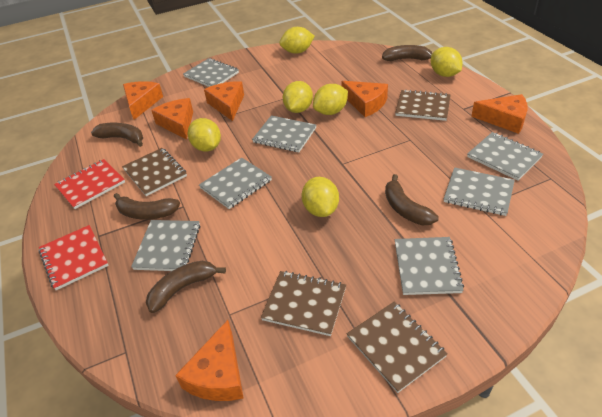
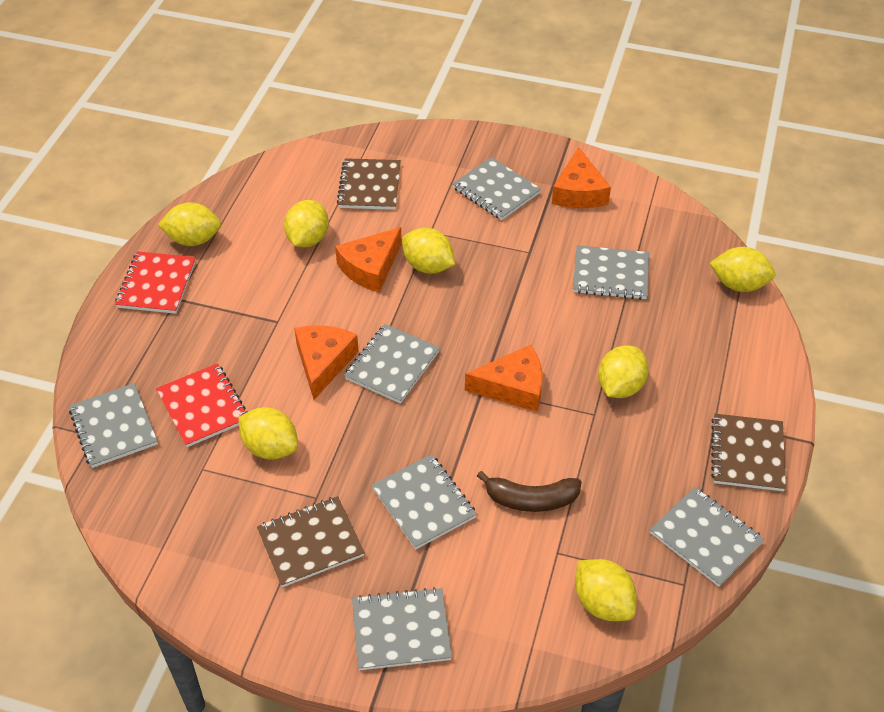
brown banana: [91,123,143,147] [114,193,180,220] [146,261,226,313] [382,45,432,61] [385,174,439,225] = 5 -> [477,471,582,512] = 1
brown notebook: [122,148,187,196] [261,271,346,336] [347,302,448,393] [395,89,451,121] = 4 -> [257,496,365,587] [337,158,401,210] [711,414,786,491] = 3
orange cheese: [123,81,163,120] [151,98,193,140] [175,320,244,401] [204,81,244,121] [341,81,388,117] [471,94,528,134] = 6 -> [294,325,359,400] [335,227,402,292] [465,345,543,412] [552,147,611,208] = 4
yellow lemon: [188,118,221,152] [280,27,315,54] [283,81,313,113] [302,177,339,217] [313,84,348,115] [431,47,463,77] = 6 -> [158,202,221,246] [238,407,298,460] [284,200,329,247] [402,228,455,274] [575,559,637,621] [598,345,649,398] [709,247,775,292] = 7

